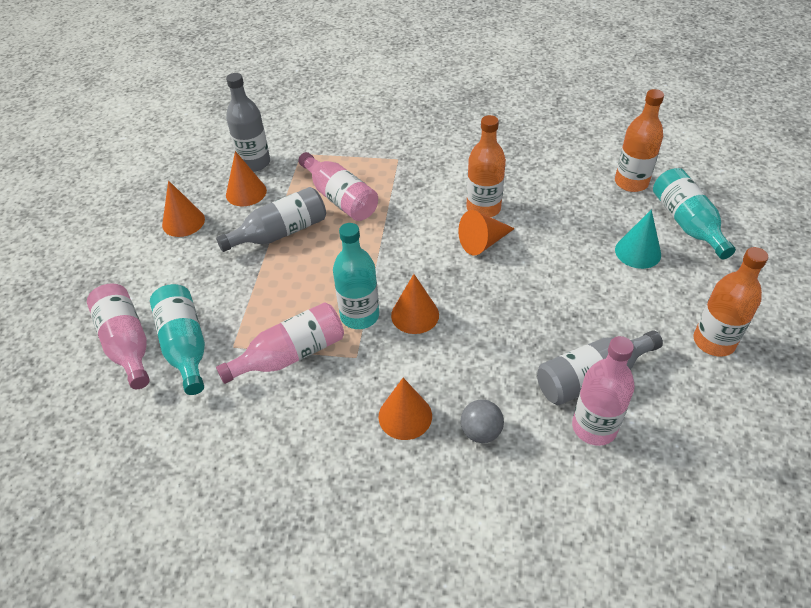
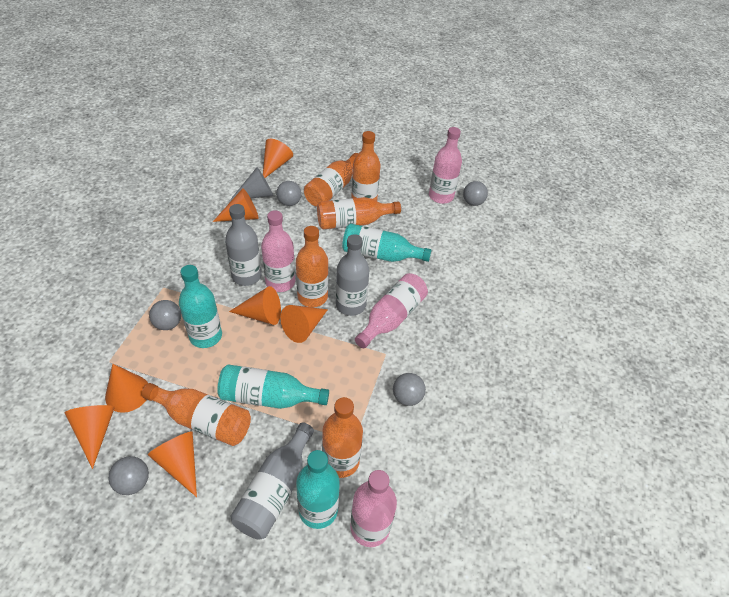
grey ball: [461,399,504,443] = 1 -> [109,456,149,495] [149,300,181,330] [276,181,302,206] [393,373,426,406] [463,181,488,206] = 5
grey cone: none = 0 -> [230,167,273,201] = 1
orange bottle: [466,115,506,217] [615,89,664,192] [694,247,768,357] = 3 -> [142,383,251,446] [296,226,328,307] [304,153,358,207] [317,197,401,230] [322,397,363,478] [351,131,381,201] = 6
orange cone: [162,181,205,237] [226,151,267,206] [379,378,432,440] [391,274,439,334] [458,210,515,255] = 5 -> [65,405,115,469] [105,364,148,413] [148,431,197,497] [213,188,258,222] [229,286,281,325] [263,139,293,178] [280,305,328,343] = 7
turquoise bottle: [150,284,205,395] [333,223,379,329] [653,168,736,259] = 3 -> [179,265,222,348] [217,364,329,409] [296,450,340,529] [342,224,432,262] = 4
turquoise cone: [615,210,661,269] = 1 -> none = 0

